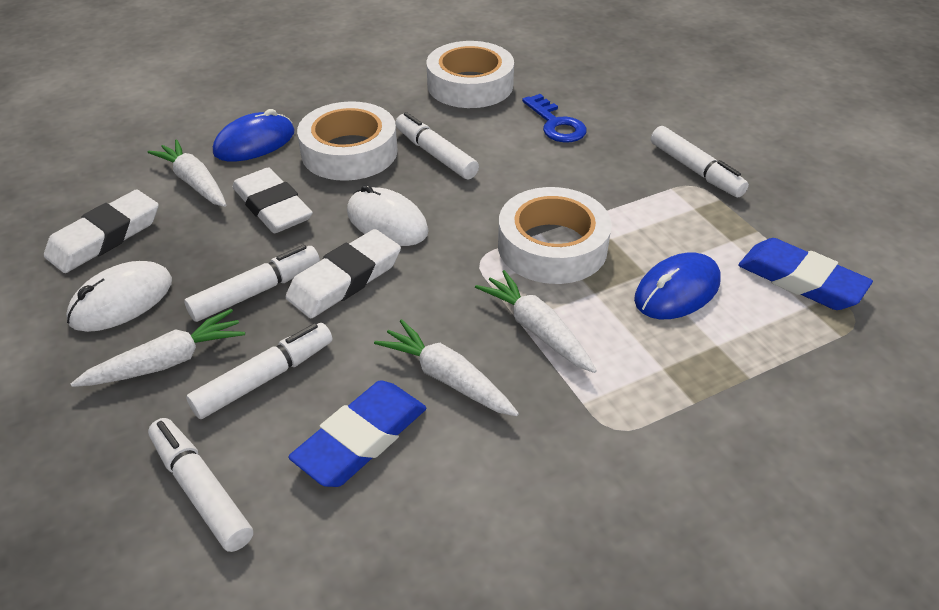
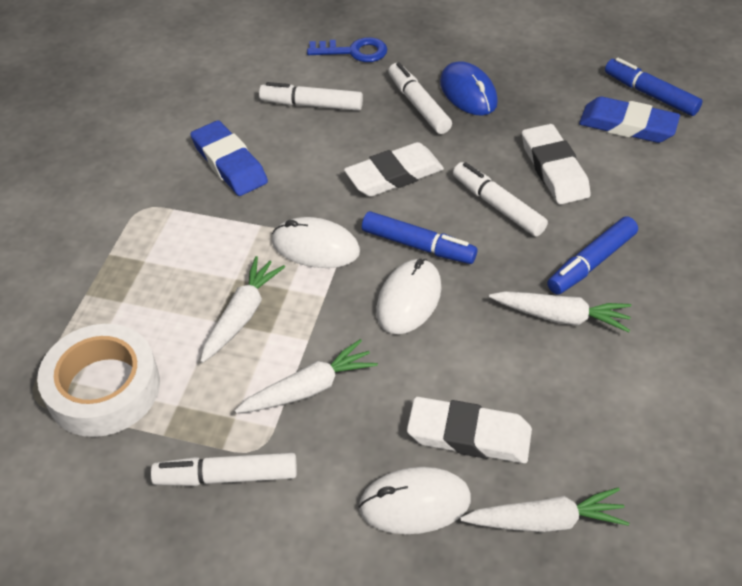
blue marker: none = 0 -> [362,211,477,264] [547,216,638,295] [605,58,703,116] = 3
blue mouse: [213,109,295,162] [634,252,721,319] = 2 -> [440,61,498,116] = 1
white marker: [148,418,253,552] [184,245,320,322] [186,323,332,419] [395,112,479,179] [651,126,749,197] = 5 -> [151,453,297,486] [259,82,363,111] [388,62,452,134] [453,162,548,237] = 4
white mouse: [66,261,172,332] [347,185,429,246] = 2 -> [272,217,360,268] [358,467,471,534] [376,259,442,334] = 3
white tape: [297,101,398,181] [427,41,514,108] [498,187,612,284] = 3 -> [37,324,160,437] = 1

